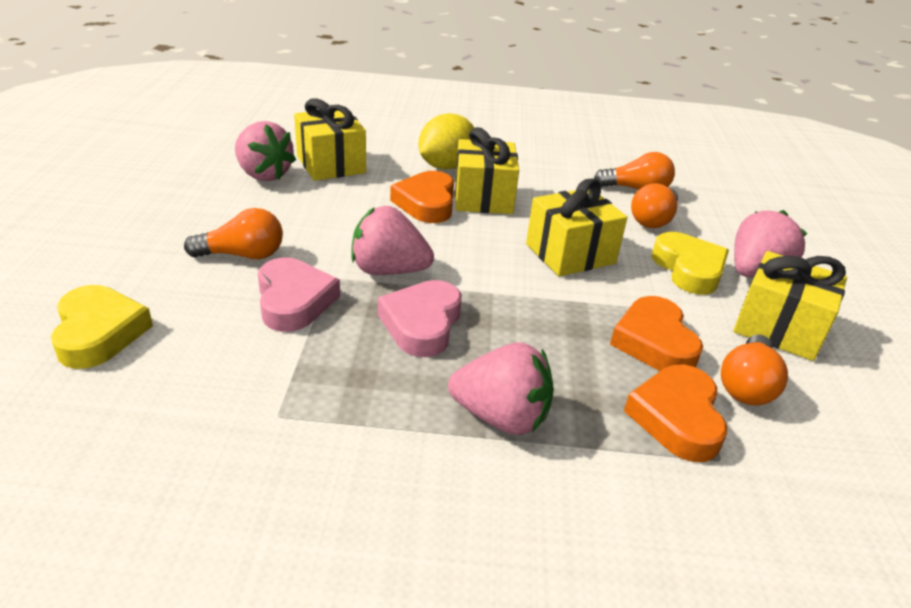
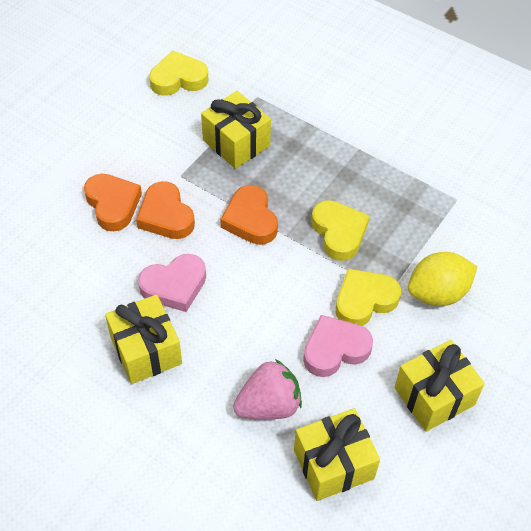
orange light bulb: [184,208,283,259] [594,152,675,190] [631,183,678,228] [721,334,788,406] = 4 -> none = 0
pink strawberry: [235,121,296,181] [351,206,434,275] [448,342,554,435] [734,210,808,277] = 4 -> [233,359,302,420] = 1
yellow heart: [51,285,153,369] [651,232,729,294] = 2 -> [149,51,209,96] [311,200,369,261] [336,269,401,326] = 3

